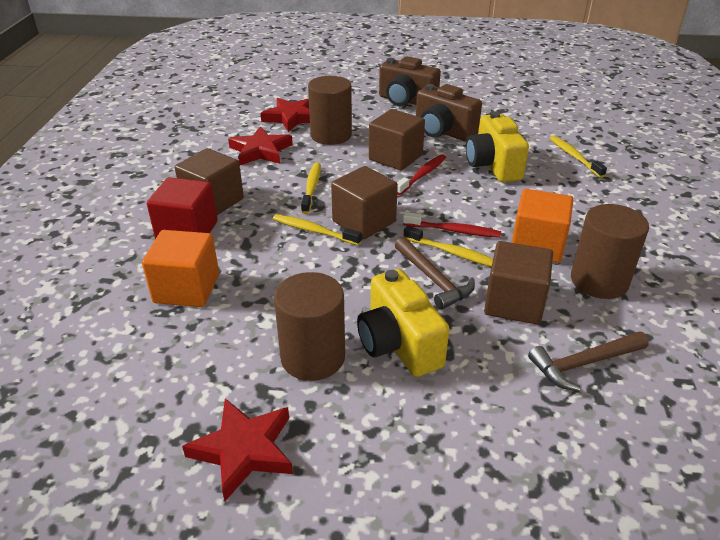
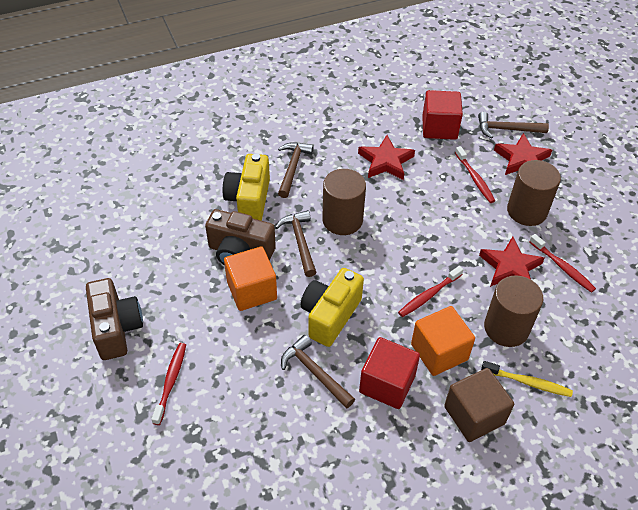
brown cube: [175,148,244,215] [331,166,398,239] [369,109,425,170] [484,241,553,325] = 4 -> [444,368,514,442] = 1
brown hammer: [395,237,475,310] [528,331,649,391] = 2 -> [275,210,316,277] [278,142,314,198] [281,335,355,409] [478,112,549,139] = 4
red cube: [147,177,218,239] = 1 -> [359,337,420,409] [422,90,463,140] = 2
red toothbrush: [397,154,446,195] [403,212,501,238] = 2 -> [151,343,186,425] [398,266,464,317] [455,146,495,203] [529,234,596,293] = 4
yellow toothbrush: [273,214,362,245] [301,163,321,214] [404,226,493,267] [550,136,607,178] = 4 -> [481,361,573,397] = 1

